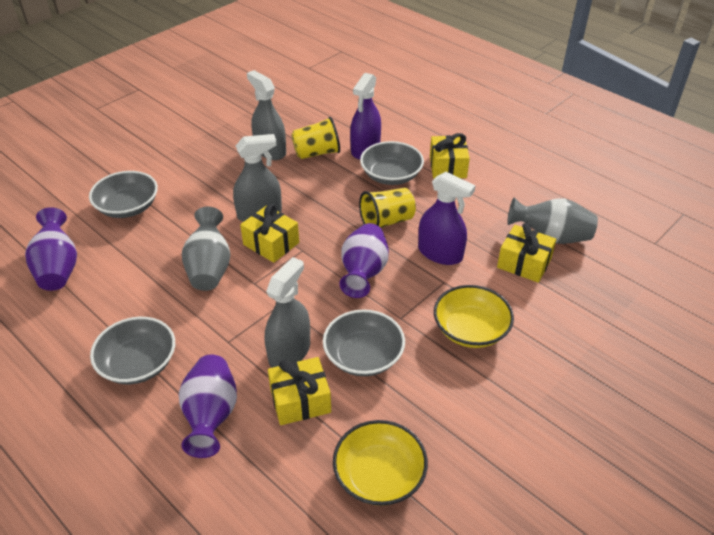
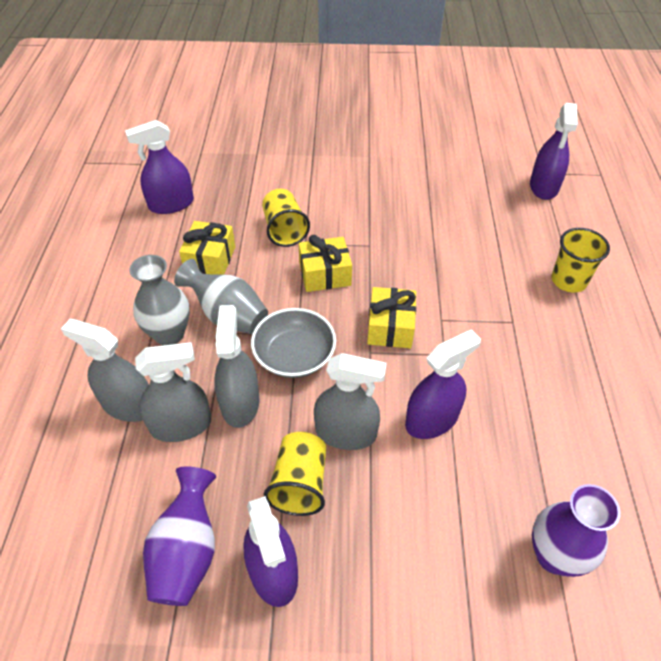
grey bowl: [89,171,158,218] [90,317,175,384] [323,310,405,376] [360,141,424,185] = 4 -> [251,308,336,378] = 1
grey spray bottle: [233,134,282,222] [247,70,286,160] [265,257,310,368] = 3 -> [61,319,149,422] [135,342,211,442] [214,305,260,428] [314,353,387,450] = 4
purple spray bottle: [350,73,381,159] [418,172,476,265] = 2 -> [125,120,194,214] [243,496,298,607] [405,329,481,439] [530,103,578,200] = 4
purple vase: [25,207,77,291] [179,355,237,458] [340,223,389,298] = 3 -> [143,466,216,606] [532,484,620,577] = 2
yellow bowl: [333,420,428,506] [434,285,514,348] = 2 -> none = 0
yellow cup: [291,117,340,159] [359,188,416,228] = 2 -> [262,189,310,247] [264,432,326,516] [551,228,610,293] = 3
yellow gift: [240,204,299,263] [268,357,331,425] [430,133,470,179] [497,223,556,283] = 4 -> [179,221,236,275] [298,235,352,292] [367,287,416,348] = 3

